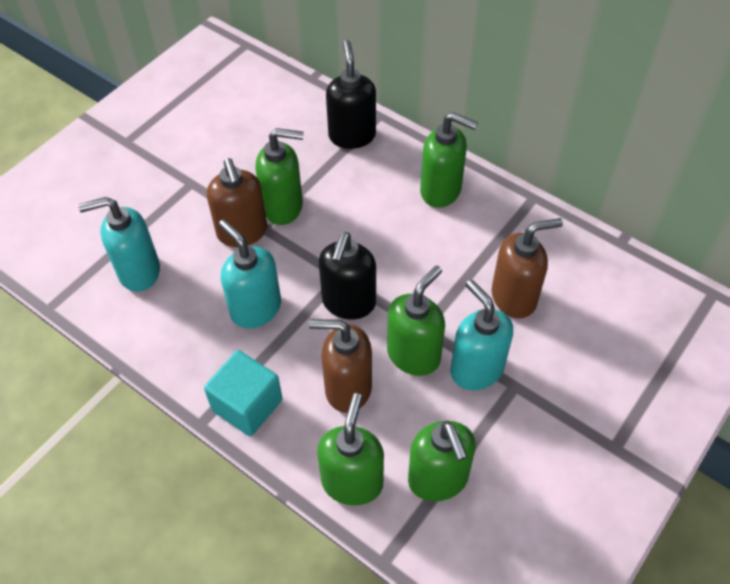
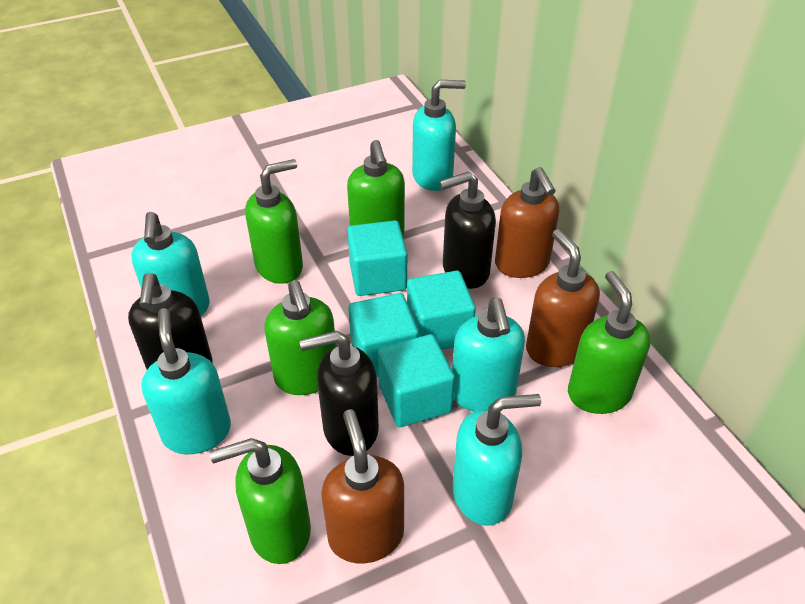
black soap dispenser: [319,232,376,319] [326,40,376,149] = 2 -> [128,273,213,369] [299,331,379,456] [439,171,496,289] = 3
turquoise cube: [204,350,283,436] = 1 -> [347,220,407,296] [348,293,419,377] [378,334,455,427] [407,271,476,350] = 4
turquoise soap dispenser: [78,197,160,292] [219,219,281,328] [450,279,513,390] = 3 -> [131,212,210,316] [141,308,231,454] [412,80,466,191] [452,298,525,411] [453,394,541,526] = 5

